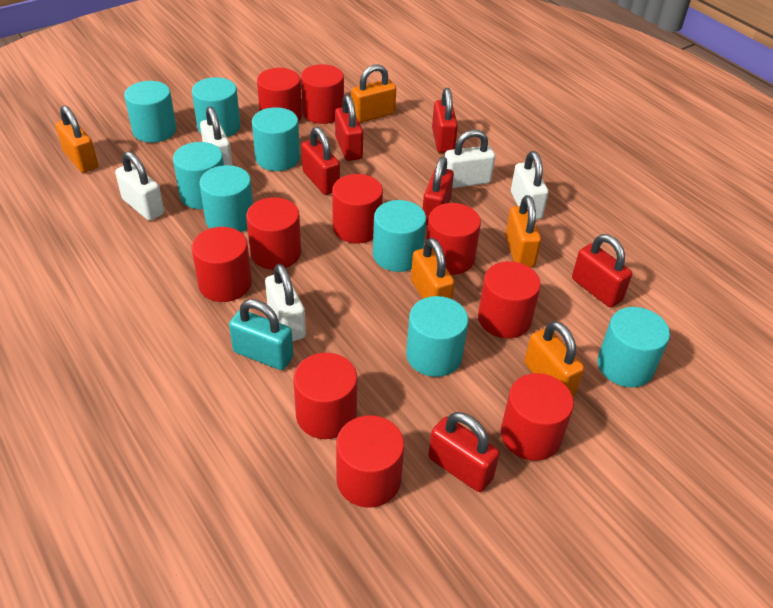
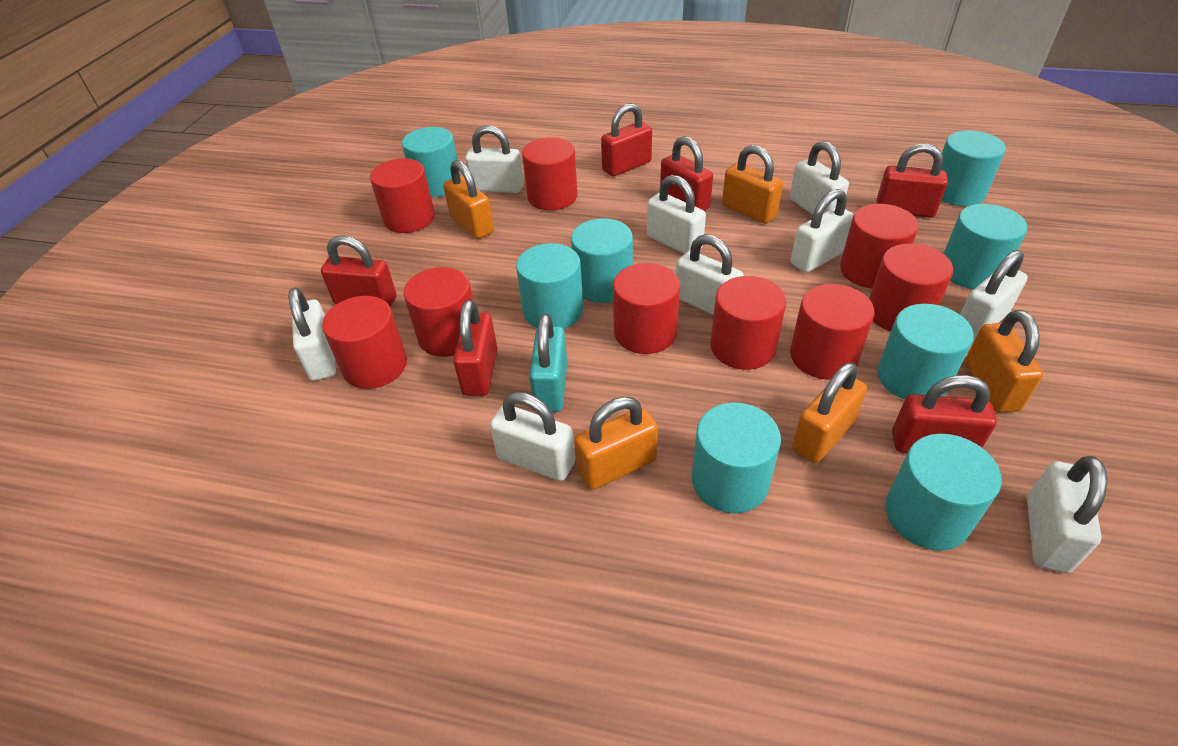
red cylinder: [192,227,252,302] [246,197,301,270] [257,68,302,122] [293,353,357,439] [301,64,344,124] [332,174,383,244] [336,415,404,507] [426,203,481,275] [478,261,541,338] [501,373,574,461] = 10 -> [322,296,407,389] [370,158,435,233] [404,267,474,357] [522,137,578,210] [613,263,680,354] [710,276,786,370] [790,284,875,380] [840,204,918,288] [869,243,953,332] = 9
white padlock: [115,151,164,221] [200,106,233,166] [265,264,306,341] [445,130,495,188] [511,151,548,220] = 5 -> [289,287,336,381] [465,125,524,193] [490,392,575,481] [647,175,706,254] [676,234,744,315] [790,141,849,215] [791,189,854,273] [960,250,1028,341] [1027,456,1107,573] = 9

